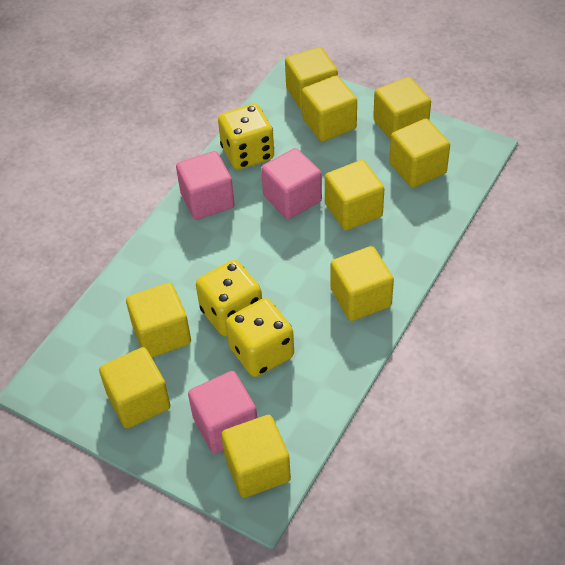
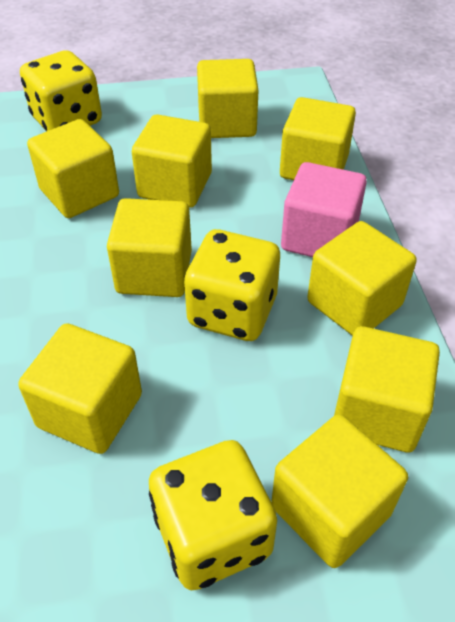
pink cube: [176,151,235,220] [188,371,257,454] [261,148,322,219] = 3 -> [281,162,367,257] = 1

